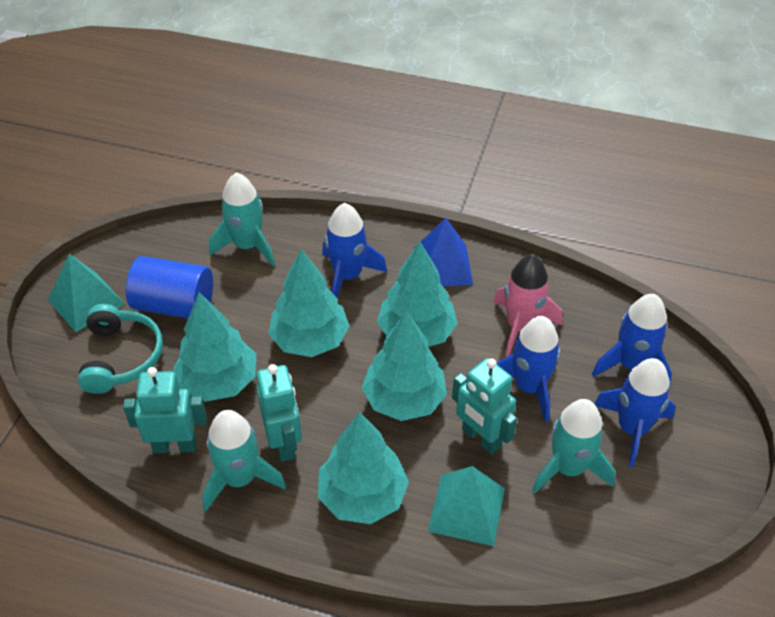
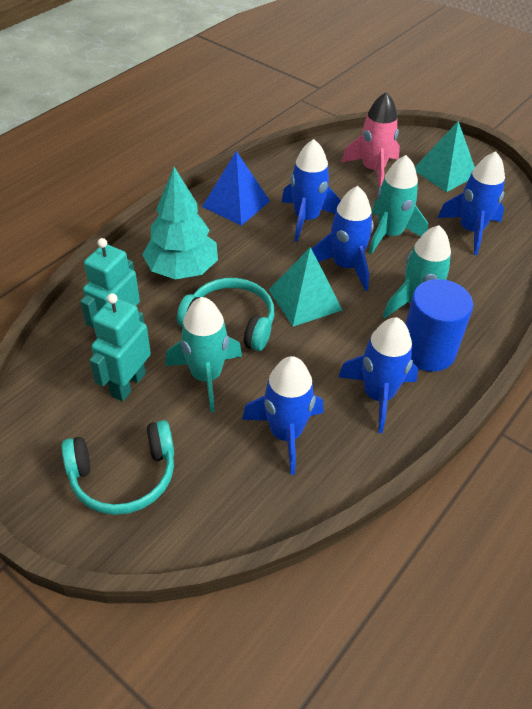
blue rocket: [322,203,387,297] [497,316,561,422] [592,294,672,388] [594,358,676,467] = 4 -> [242,356,324,475] [282,139,341,242] [311,186,373,291] [338,317,418,433] [438,152,505,255] = 5
turquoise headphones: [78,304,163,394] = 1 -> [62,420,174,515] [177,278,274,351] = 2
turquoise robot: [123,367,207,453] [256,364,302,462] [452,358,517,454] = 3 -> [80,238,140,328] [89,293,151,401] = 2
turquoise tree: [173,292,256,402] [269,249,350,357] [318,412,409,524] [362,311,447,421] [377,242,458,347] = 5 -> [142,167,218,279] = 1

